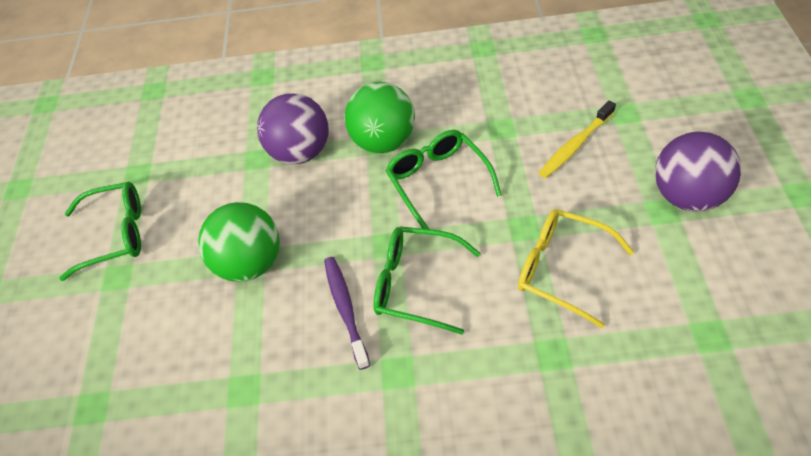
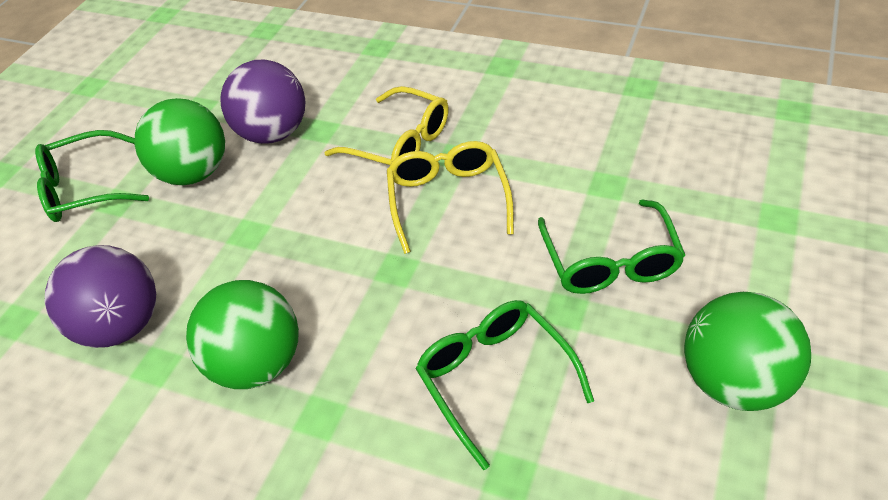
green ball: [198,202,280,282] [344,82,415,153] = 2 -> [135,98,225,185] [186,280,299,389] [684,292,811,411] = 3
purple toothbrush: [324,257,370,370] = 1 -> none = 0
yellow glasses: [518,209,634,328] = 1 -> [324,86,449,165] [387,141,514,254] = 2
yellow toothbrush: [539,100,616,178] = 1 -> none = 0

